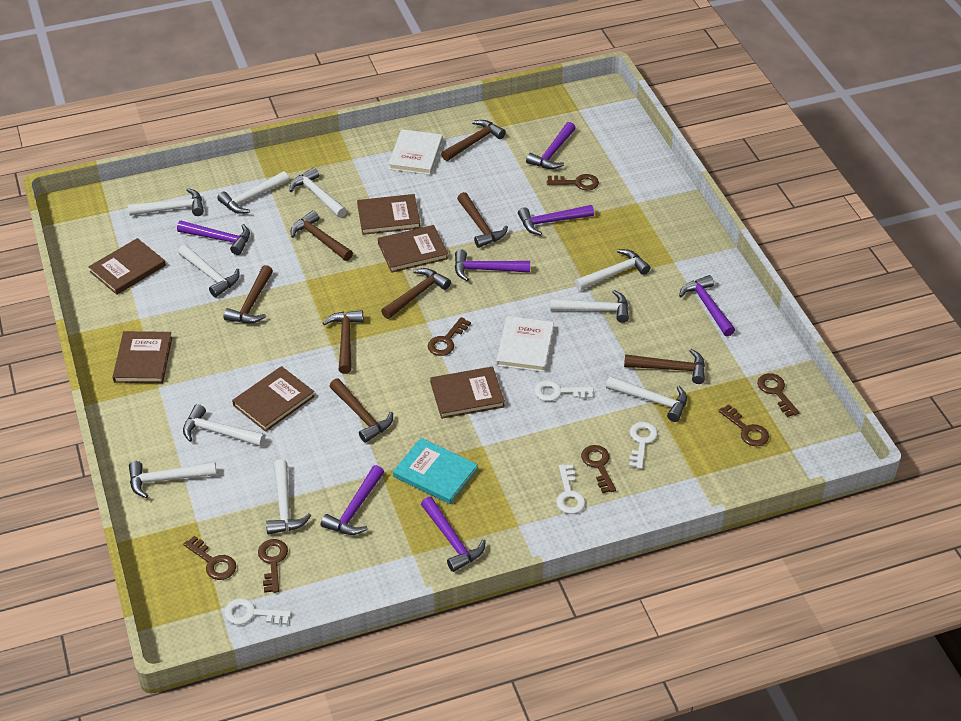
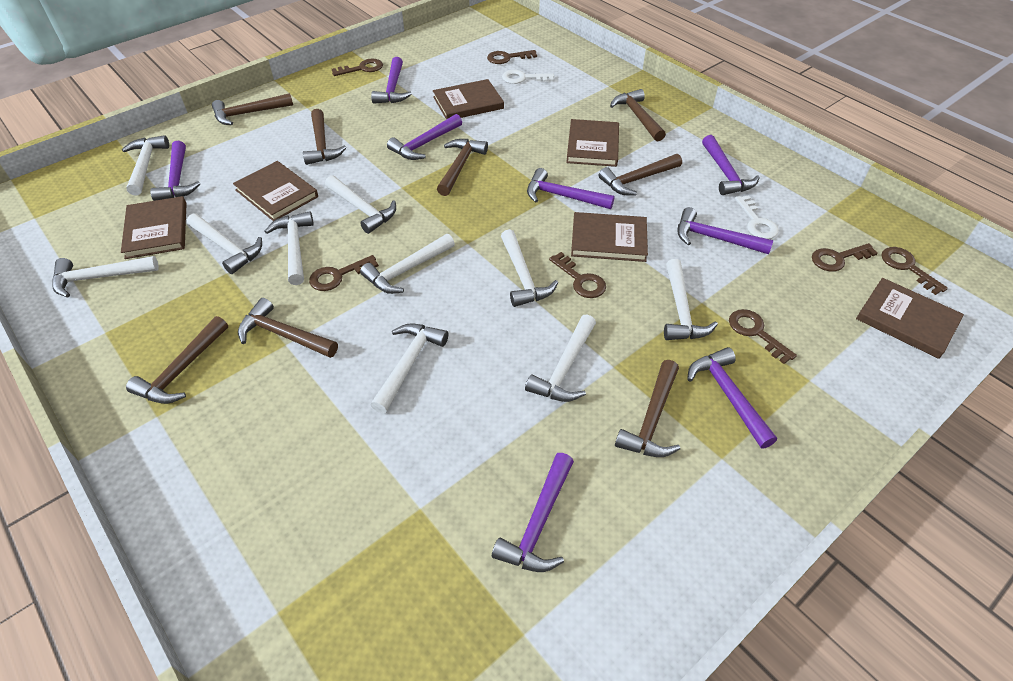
purple hammer: [177,221,250,255] [321,465,384,535] [421,497,486,572] [455,250,530,281] [518,205,594,235] [526,122,575,169] [679,275,735,336] = 7 -> [150,141,200,201] [371,57,412,104] [387,114,462,160] [492,453,574,572] [527,168,615,209] [677,207,773,254] [687,347,777,449] [702,135,760,195] = 8
turquoise book: [393,438,478,504] = 1 -> none = 0
white book: [388,129,443,175] [496,316,554,372] = 2 -> none = 0
white key: [224,598,291,625] [534,380,594,401] [556,464,586,514] [629,422,658,469] = 4 -> [502,70,554,84] [735,195,779,239] = 2

